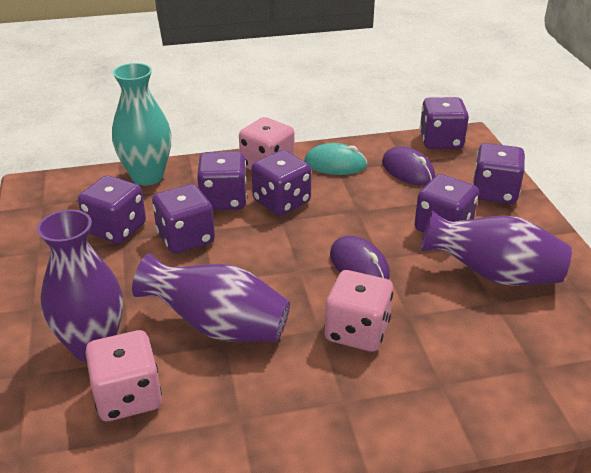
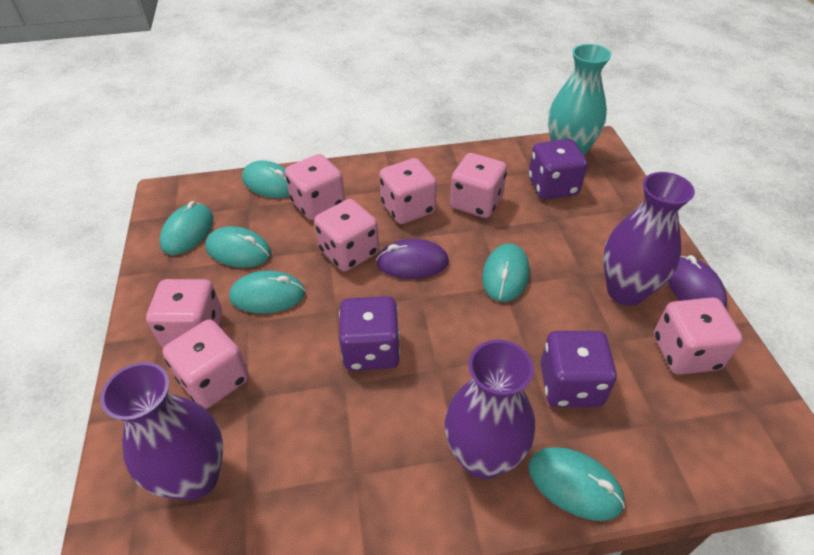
pink dice: [85,330,162,421] [239,117,294,170] [325,270,393,352] = 3 -> [146,279,222,348] [163,320,249,409] [285,154,345,220] [314,199,379,271] [379,158,437,224] [450,153,507,218] [654,297,743,375] = 7
purple dice: [78,175,146,244] [152,184,215,254] [197,151,247,210] [251,150,311,216] [414,174,479,233] [420,97,469,149] [473,143,525,204] = 7 -> [339,296,400,371] [528,139,587,199] [541,331,617,407] = 3
turquoise mouse: [304,143,367,175] = 1 -> [159,201,214,255] [205,226,271,268] [229,271,305,313] [242,161,290,198] [482,243,530,302] [528,447,625,521] = 6

